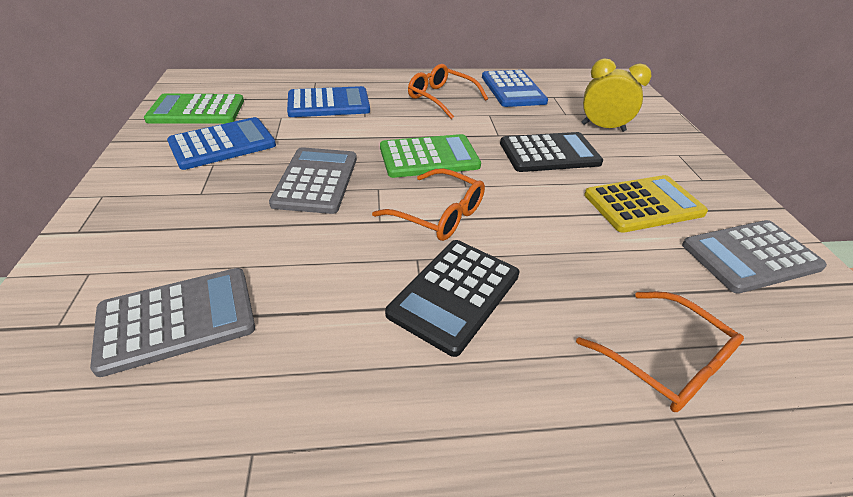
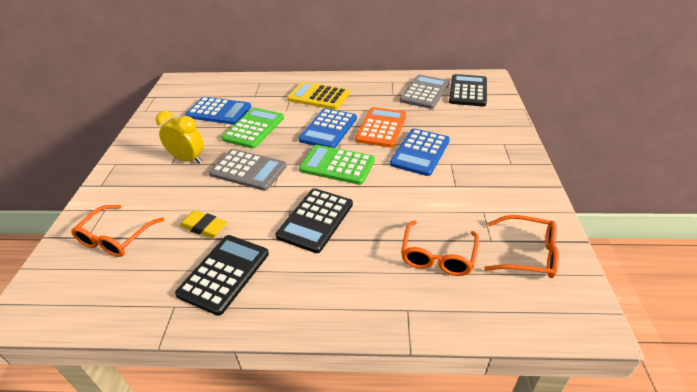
black calculator: [385,240,519,357] [500,132,603,172] = 2 -> [175,235,269,316] [276,188,353,253] [449,74,487,107] = 3
grey calculator: [90,268,255,377] [269,147,357,214] [682,220,827,294] = 3 -> [209,149,287,191] [400,75,449,109] = 2
orange calculator: none = 0 -> [355,107,406,148] = 1
yellow eraser: none = 0 -> [179,210,228,238] = 1

